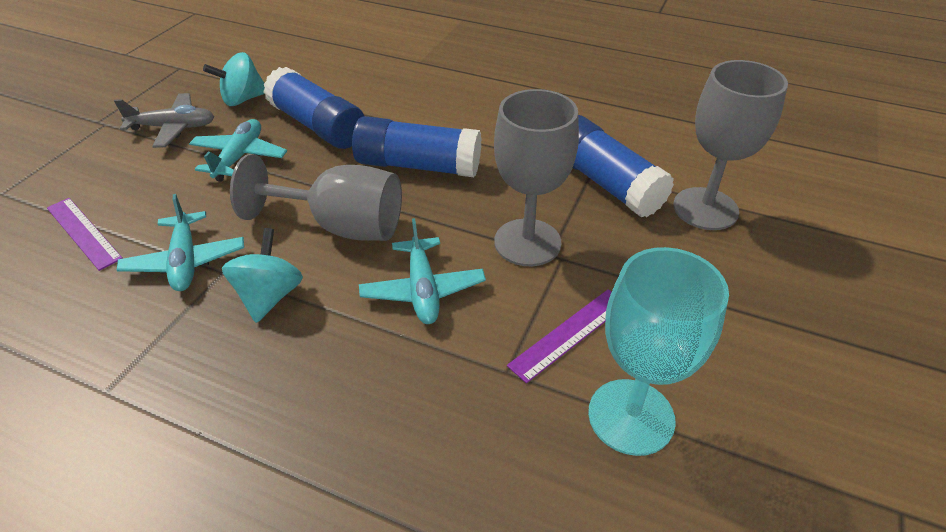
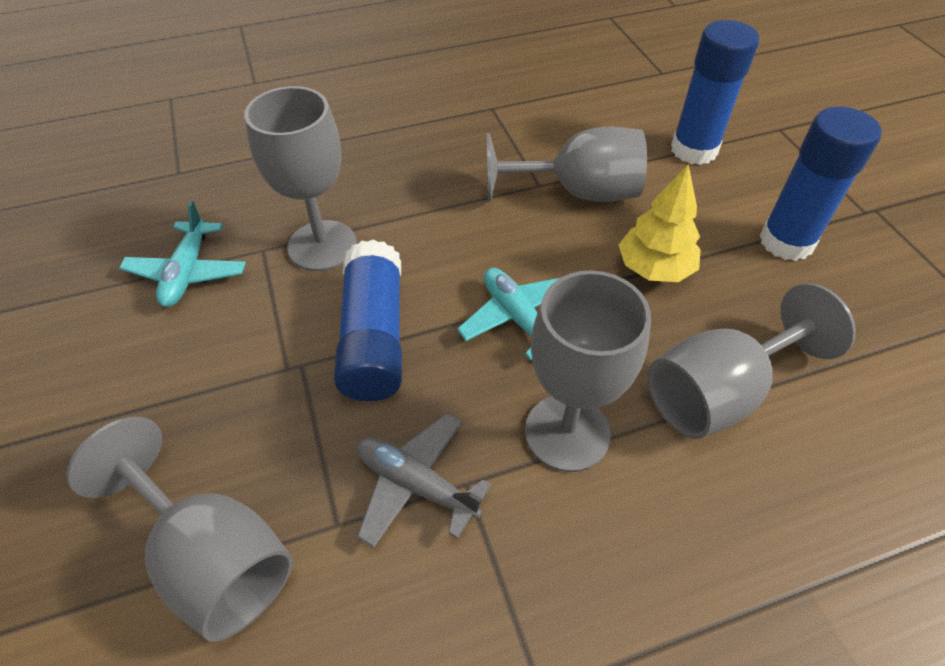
grey goblet: [230,154,402,241] [494,89,579,266] [673,60,788,230] = 3 -> [66,417,293,642] [244,86,357,271] [487,127,647,202] [525,270,651,472] [647,283,856,439] = 5
purple ruler: [47,198,123,271] [507,289,612,383] = 2 -> none = 0
turquoise goblet: [588,247,729,456] = 1 -> none = 0
turquoise plane: [117,194,244,291] [189,119,287,182] [359,218,486,324] = 3 -> [119,201,246,307] [457,268,559,360] = 2
turquoise spinning top: [203,52,265,106] [222,228,303,323] = 2 -> none = 0
yellow tree: none = 0 -> [619,165,701,282] = 1

